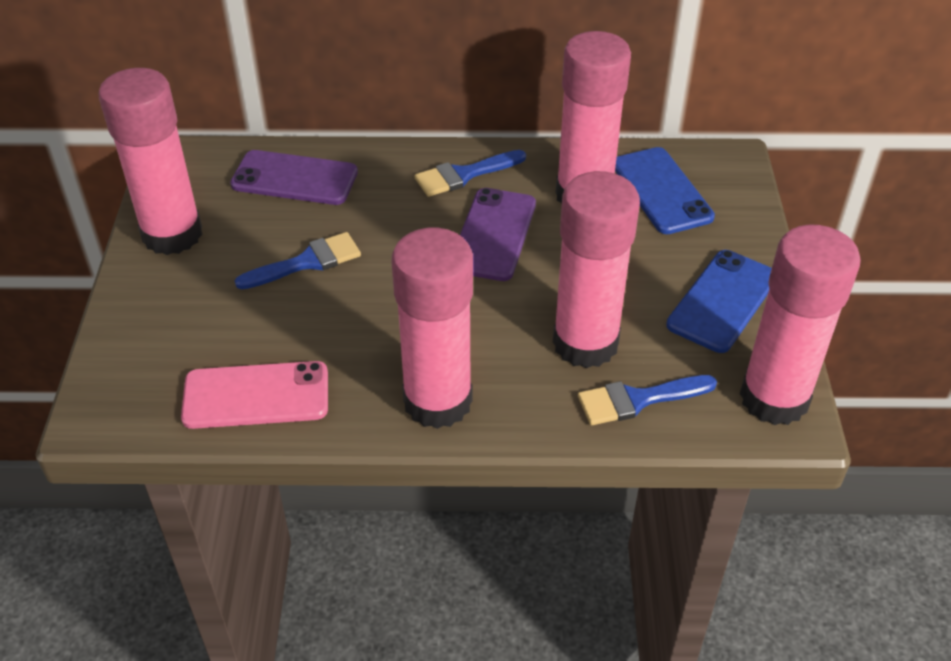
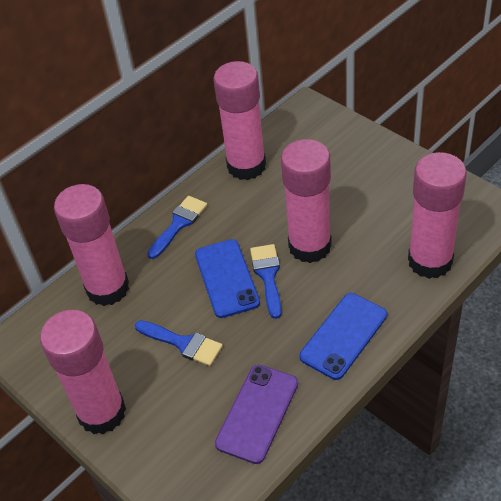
pink phone: [181,361,328,429] = 1 -> none = 0
purple phone: [230,150,358,205] [460,188,536,281] = 2 -> [215,365,298,464] = 1

